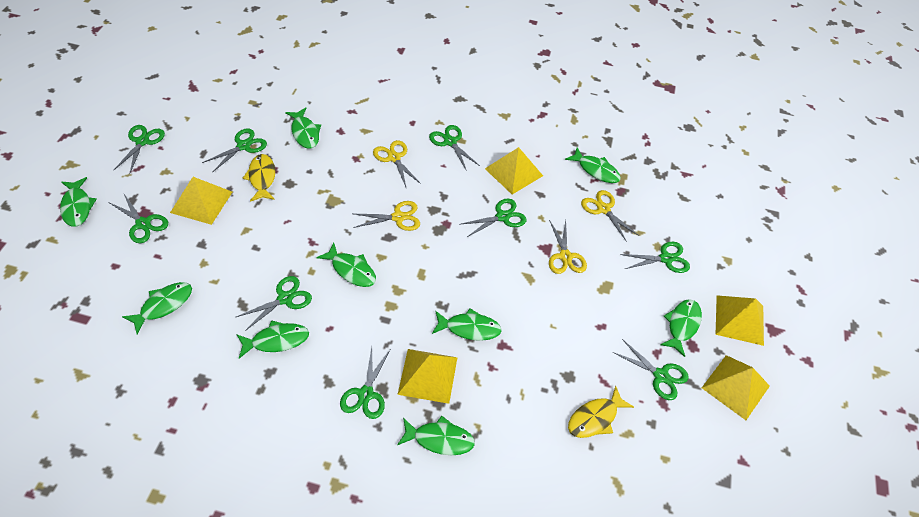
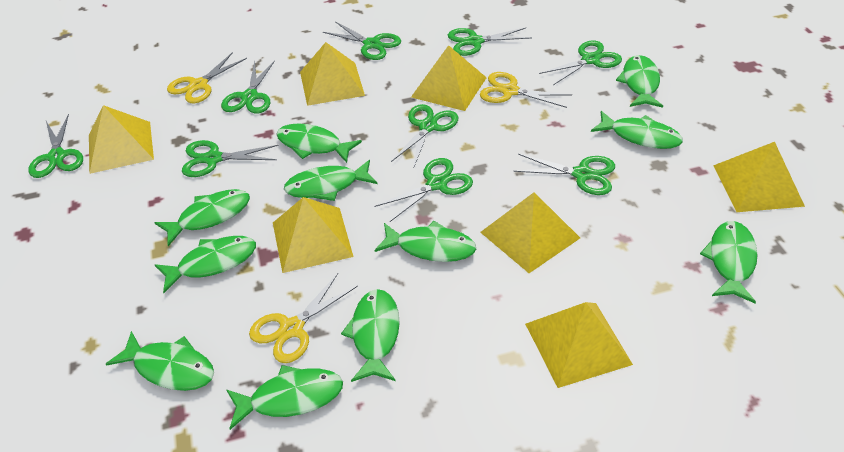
green fish: [60,177,97,226] [122,282,192,334] [236,320,309,358] [285,108,321,149] [316,243,376,287] [397,416,475,455] [432,308,502,341] [565,147,621,183] [660,299,702,357] = 9 -> [106,331,214,391] [154,189,250,246] [155,236,256,293] [227,365,343,430] [276,124,362,163] [284,160,378,201] [341,289,400,382] [375,221,476,262] [591,111,683,149] [616,55,663,108] [700,221,758,303] = 11
yellow fish: [243,154,275,202] [568,386,634,438] = 2 -> none = 0
yellow pyramid: [170,177,232,225] [397,349,458,404] [485,147,543,194] [702,355,770,420] [716,295,764,346] = 5 -> [89,105,154,174] [273,197,353,273] [300,42,365,106] [411,45,487,111] [480,192,580,273] [525,302,633,388] [713,142,805,212] = 7
yellow scissors: [353,201,420,231] [373,140,421,187] [549,220,587,274] [581,190,639,242] = 4 -> [167,52,247,103] [249,273,358,363] [480,72,572,108] = 3

